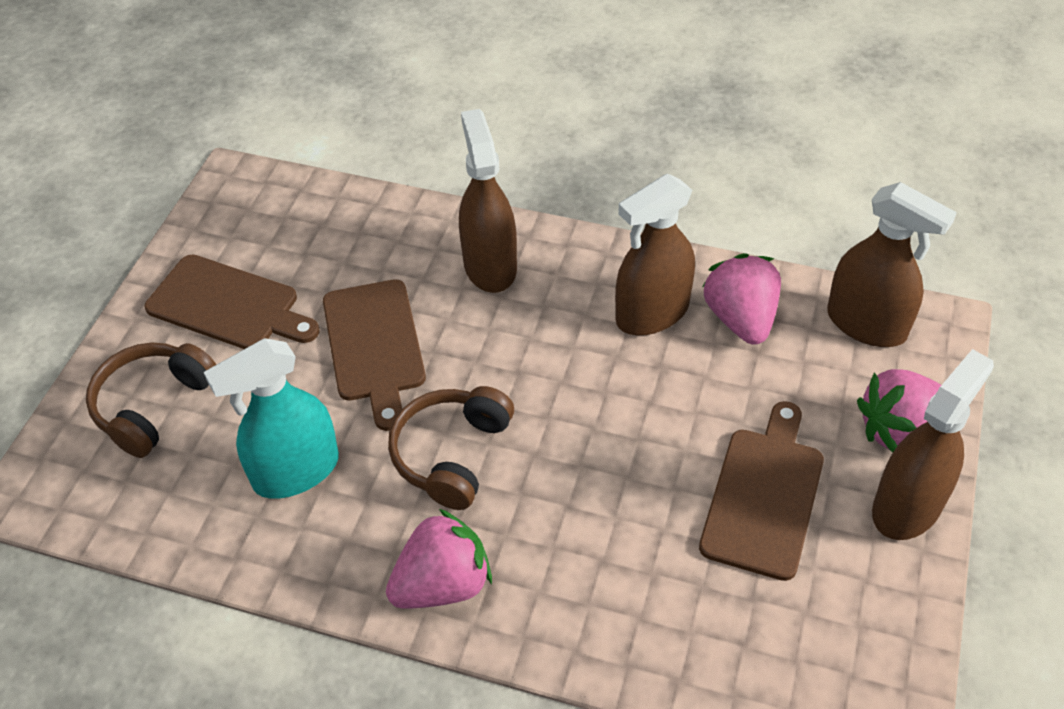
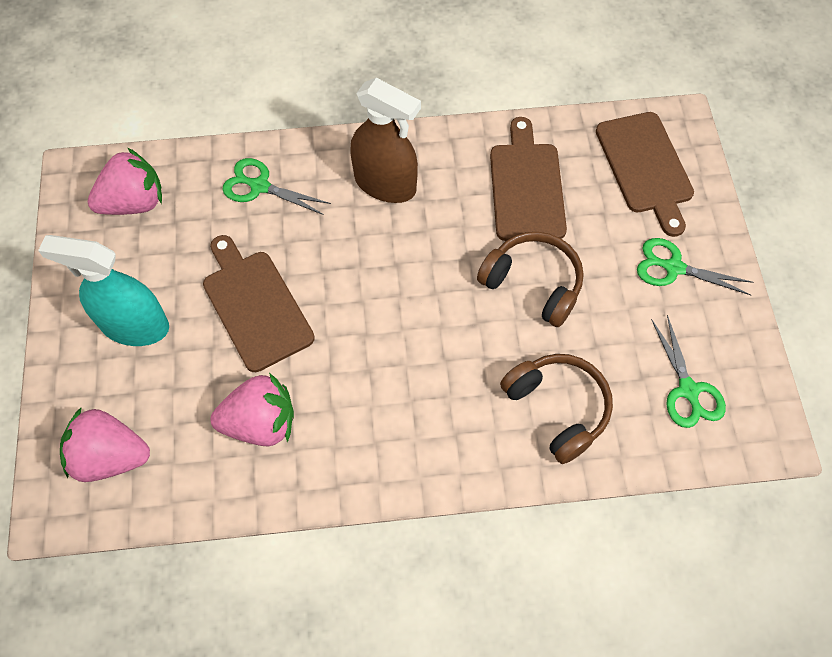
brown spray bottle: [459,109,517,293] [615,173,695,336] [827,182,957,347] [872,349,994,540] = 4 -> [350,78,421,203] = 1
green scissors: none = 0 -> [222,158,331,215] [637,238,753,295] [651,315,726,428] = 3

